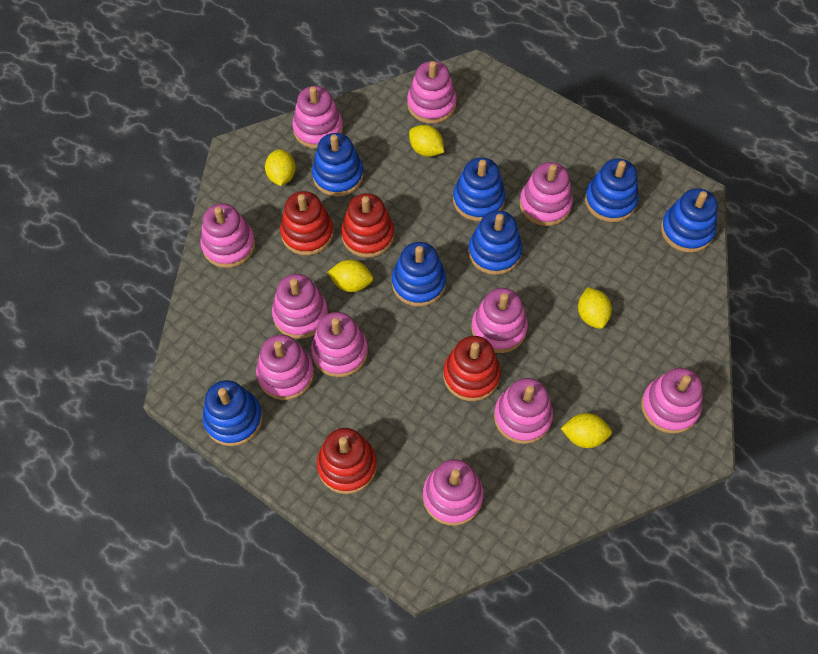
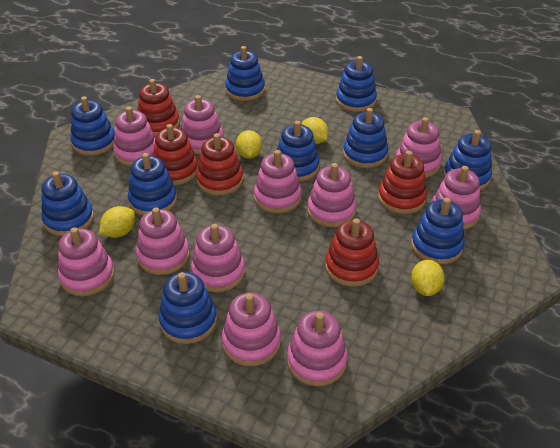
blue stacking toy: [203,380,263,446] [312,133,364,197] [392,242,446,307] [453,157,505,221] [468,210,522,275] [585,158,639,222] [661,188,718,253] = 7 -> [41,171,94,236] [70,96,115,156] [128,153,177,215] [159,272,217,344] [225,46,265,101] [277,121,320,182] [336,56,377,112] [343,108,388,168] [411,198,465,264] [443,130,492,190] = 10
red stacking toy: [280,191,334,255] [317,428,377,494] [341,193,394,258] [443,336,501,401] = 4 -> [137,79,180,137] [153,124,198,185] [196,133,243,196] [325,218,379,287] [378,151,427,214] = 5
yellow lemon: [265,149,296,186] [327,260,373,292] [409,125,444,157] [561,413,612,448] [578,287,612,329] = 5 -> [99,206,135,238] [236,130,262,159] [301,117,328,144] [411,260,445,296] = 4

